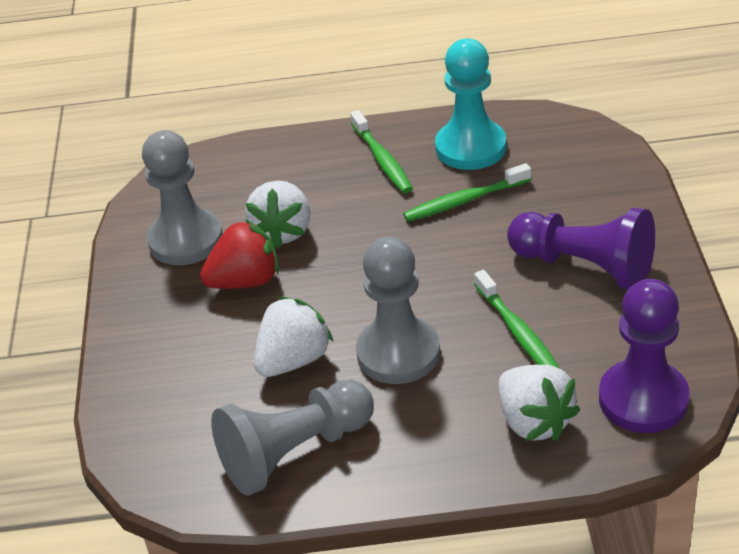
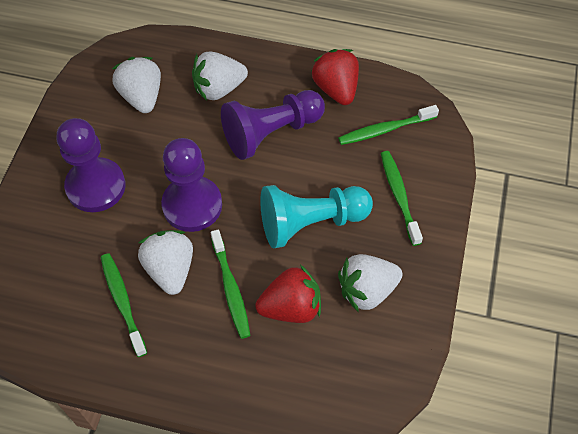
green toothbrush: [350,110,413,193] [403,163,531,221] [474,270,560,369] = 3 -> [100,253,147,357] [211,230,251,339] [338,105,439,145] [381,151,423,246] = 4
grey pawn: [142,130,223,265] [211,380,374,496] [356,237,440,384] = 3 -> none = 0
purple pawn: [507,208,655,290] [599,279,690,433] = 2 -> [57,118,126,212] [161,138,222,232] [221,90,325,160] = 3
red strawberry: [200,219,279,289] = 1 -> [256,265,321,323] [311,49,359,105] = 2
white strawberry: [245,181,310,249] [254,296,333,377] [498,365,580,441] = 3 -> [112,57,161,113] [138,230,193,295] [192,52,248,101] [338,254,403,312] = 4

